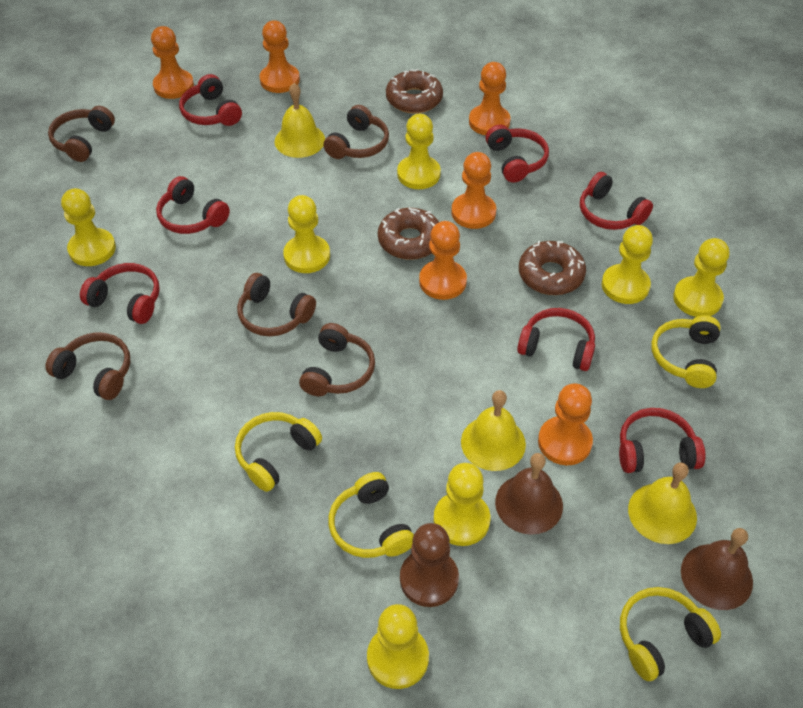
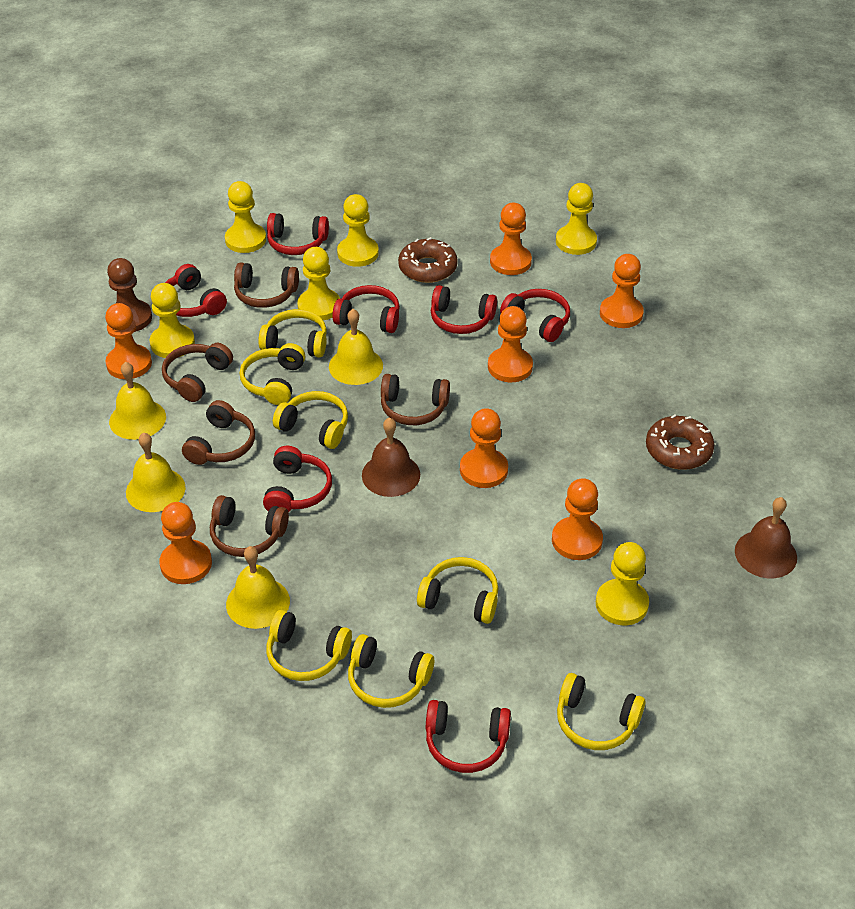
brown donut: [378,208,439,260] [386,69,443,114] [519,241,586,295] = 3 -> [398,237,458,283] [646,414,714,470] = 2
orange pawn: [151,26,194,99] [259,20,300,93] [419,221,467,300] [451,152,496,229] [469,62,510,135] [538,384,593,465] = 6 -> [105,303,152,379] [159,502,212,584] [460,408,508,488] [488,306,533,382] [490,203,532,275] [552,478,603,560] [600,254,644,328] = 7
yellow bell: [275,83,325,158] [461,390,526,471] [628,463,697,544] = 3 -> [109,362,166,440] [126,433,186,512] [226,546,290,629] [329,309,383,385] = 4
yellow headphones: [235,412,322,492] [328,472,414,558] [620,587,721,681] [651,315,720,388] = 4 -> [240,343,305,405] [258,309,327,358] [266,610,352,681] [273,391,348,449] [348,634,434,708] [417,557,498,624] [557,673,646,750] = 7
yellow pawn: [61,188,116,266] [283,195,330,273] [367,604,429,689] [397,114,441,189] [434,463,490,546] [602,225,653,304] [673,238,729,317] = 7 -> [149,283,195,358] [225,181,266,253] [297,247,340,320] [337,194,379,267] [556,183,597,255] [596,542,649,625] = 6

